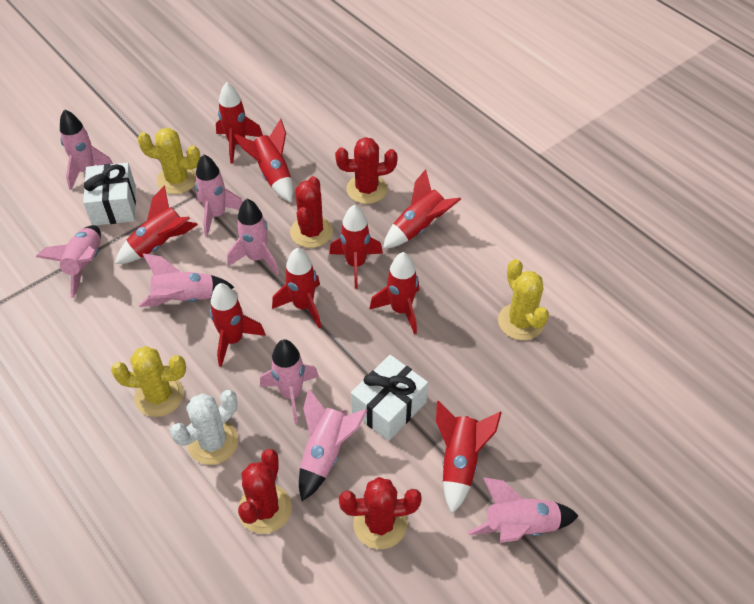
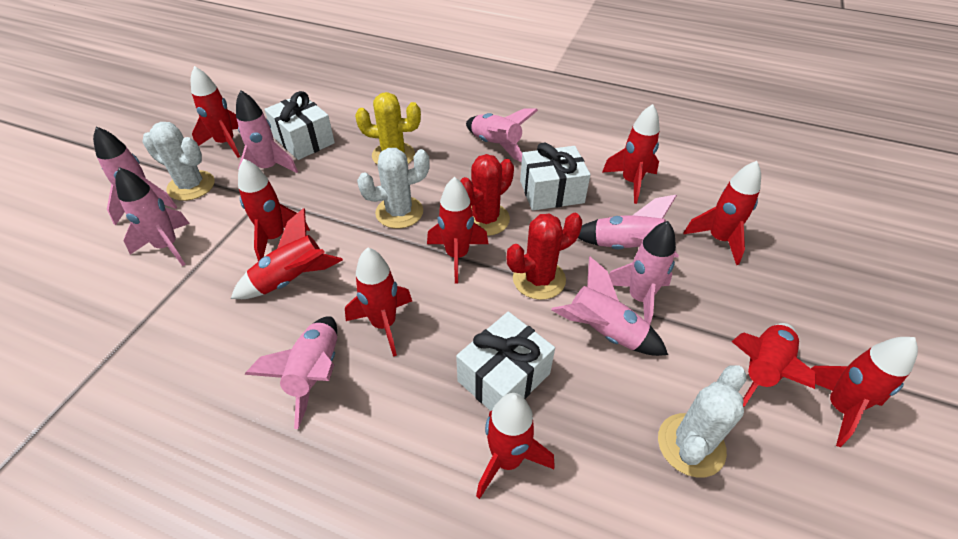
red cactus: [238,449,292,534] [290,176,333,248] [335,137,398,204] [339,477,422,549] = 4 -> [460,154,514,236] [507,213,582,300] = 2
red rocket: [115,185,198,264] [210,283,266,367] [216,82,263,164] [234,119,293,202] [272,248,321,328] [329,205,383,289] [369,252,419,334] [383,169,461,249] [436,401,502,514] = 9 -> [191,66,240,158] [231,208,343,299] [238,158,310,261] [345,247,412,357] [427,177,488,283] [476,393,555,499] [602,104,660,204] [684,161,761,265] [732,323,815,407] [811,337,918,447] = 10
white cactus: [170,390,238,465] = 1 -> [142,122,215,201] [357,148,430,229] [658,365,746,477] = 3
white gift: [83,163,136,225] [351,355,428,441] = 2 -> [264,91,335,160] [456,312,555,411] [520,142,590,211] = 3
yellow cactus: [111,346,186,417] [137,128,201,194] [498,259,549,340] = 3 -> [355,92,421,165] = 1

